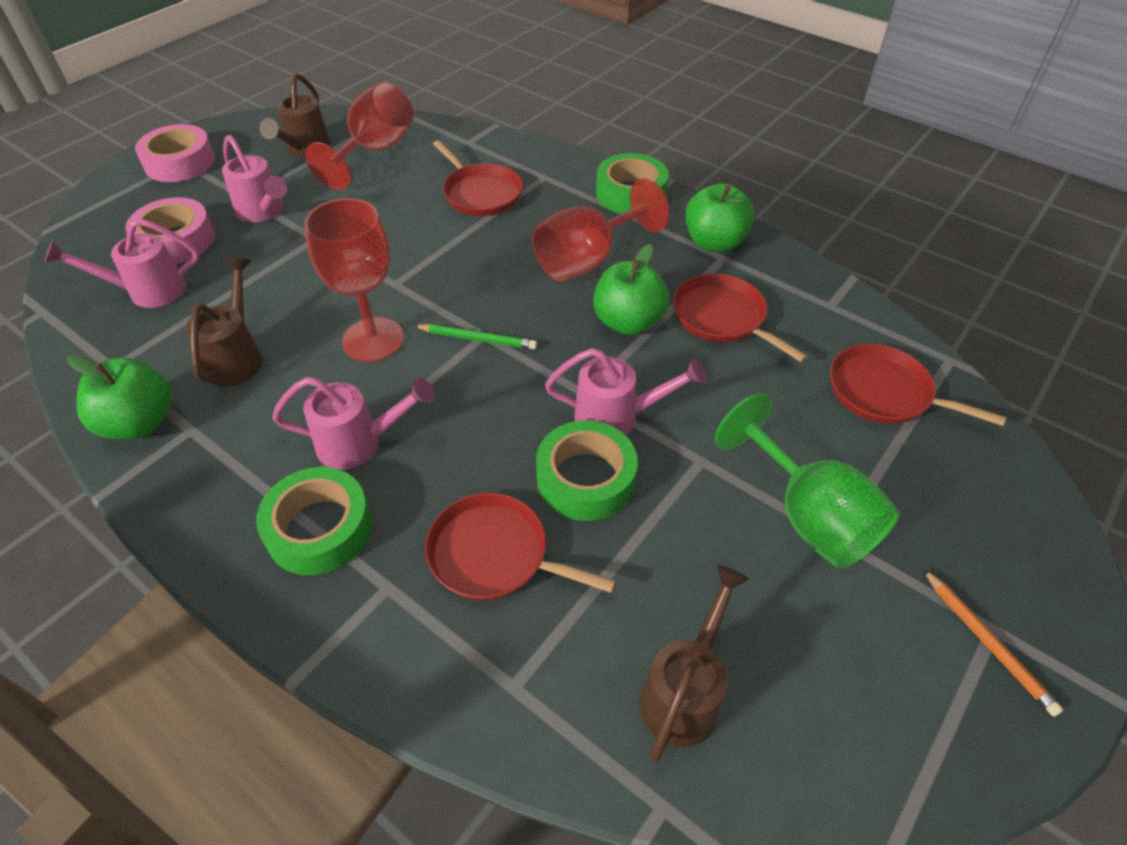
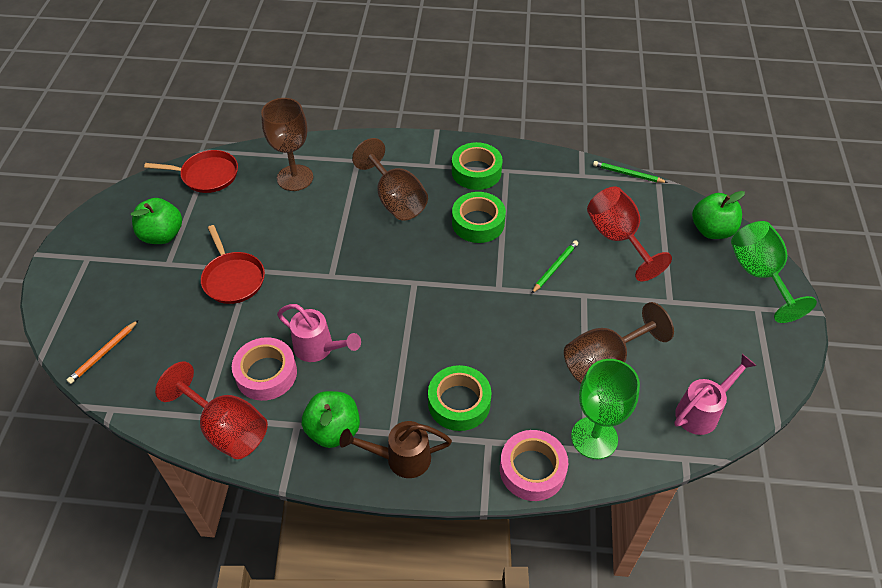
brown goblet: none = 0 -> [261,98,313,191] [352,138,428,221] [564,302,674,383] = 3
brown watering can: [185,257,263,386] [259,73,331,157] [639,565,749,762] = 3 -> [339,421,452,478] = 1
green goblet: [715,393,900,569] = 1 -> [571,359,640,459] [731,221,817,323] = 2
green pencil: [413,324,537,349] = 1 -> [531,240,578,294] [593,161,668,183] = 2
pink watering can: [44,218,199,308] [222,135,287,222] [272,377,435,469] [545,348,707,435] = 4 -> [277,304,361,362] [674,354,756,435] = 2
red goblet: [304,198,404,362] [305,82,414,190] [532,178,670,282] = 3 -> [155,361,268,459] [587,187,672,281] = 2
red pan: [425,493,616,600] [433,140,523,216] [673,274,808,362] [830,344,1006,426] = 4 -> [144,150,238,193] [201,225,265,304] = 2

